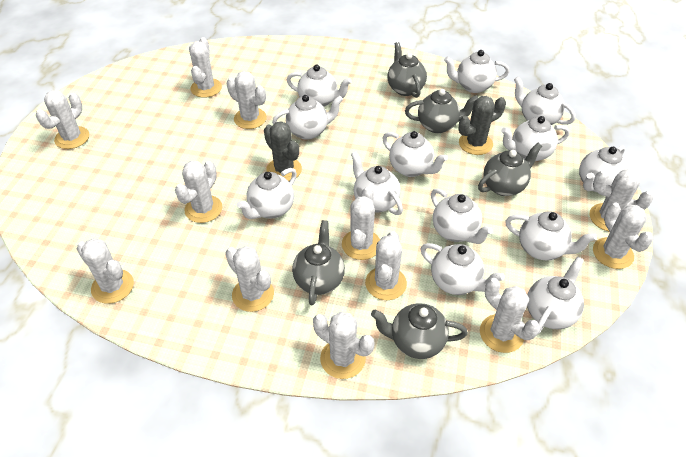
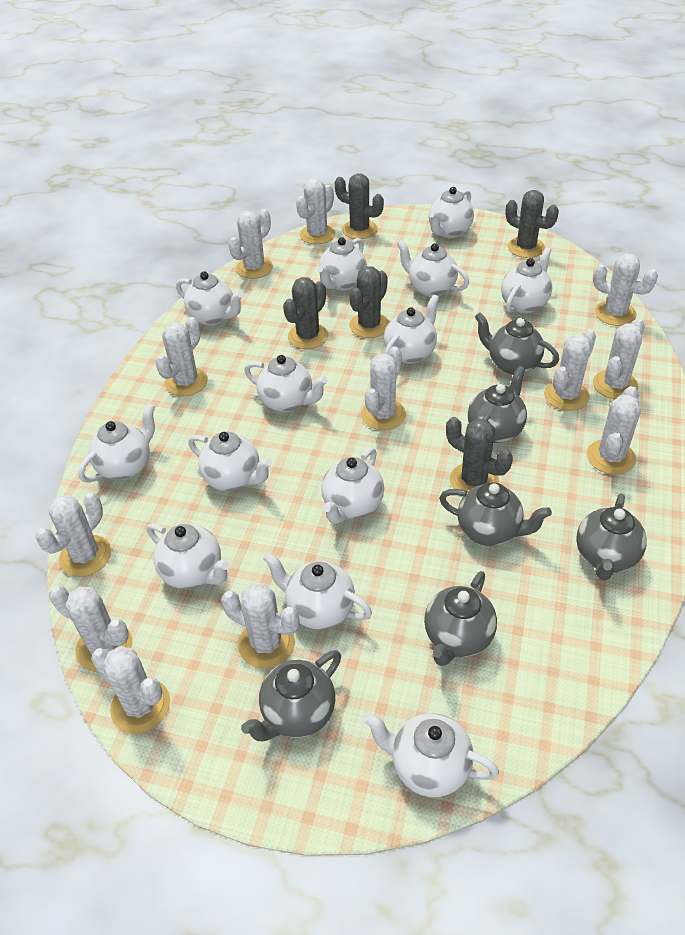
grey cactus: [264,121,302,181] [458,96,506,155] = 2 -> [283,277,329,349] [335,173,384,239] [349,266,389,338] [446,417,513,492] [505,190,559,258] = 5
grey teapot: [292,220,345,305] [371,303,468,359] [388,42,427,98] [405,89,478,133] [478,143,542,196] = 5 -> [241,650,341,741] [424,571,497,666] [439,482,552,546] [468,366,527,443] [475,313,559,375] [576,494,647,581] = 6

